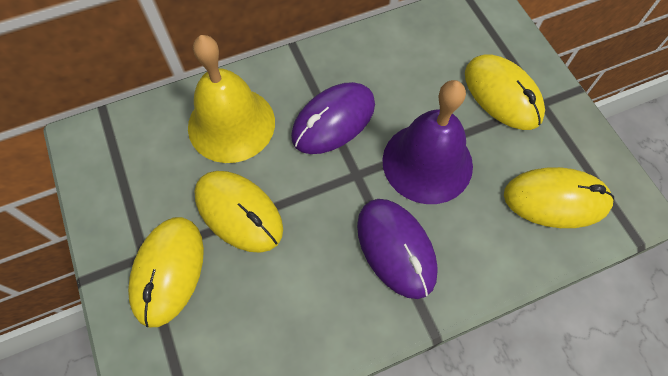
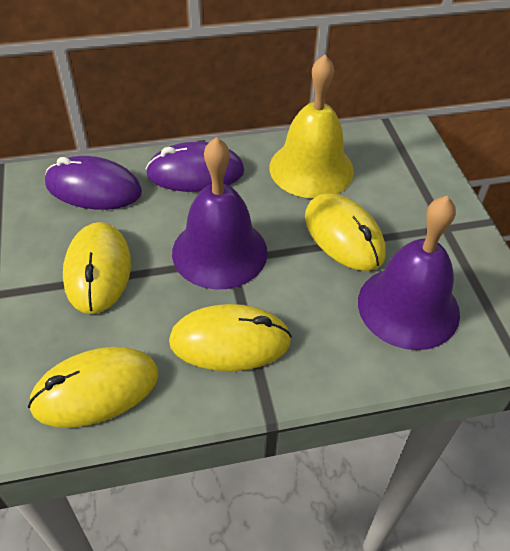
purple bell: [382,80,473,204] = 1 -> [172,137,268,289] [358,196,460,350] = 2

